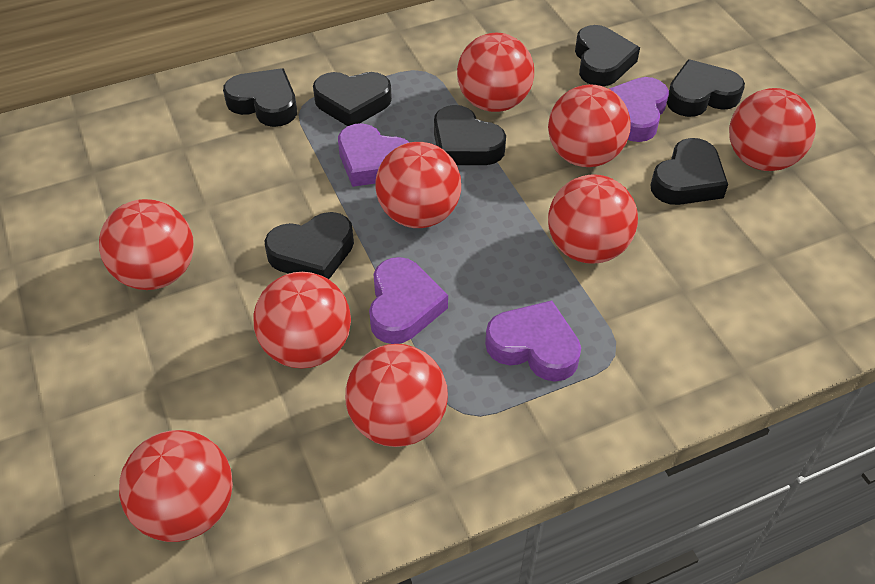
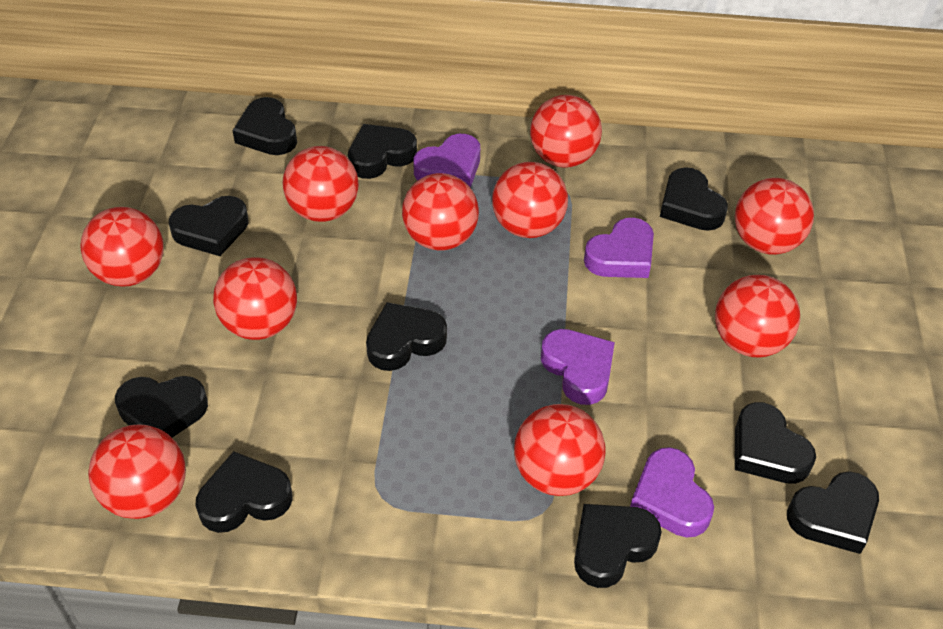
black heart: [223,68,297,127] [264,212,354,279] [313,72,392,126] [434,105,506,165] [575,25,640,86] [651,138,728,205] [667,59,745,117] = 7 -> [115,376,208,437] [169,196,249,256] [196,451,293,533] [232,97,297,155] [348,124,417,179] [366,302,447,371] [574,504,662,588] [660,167,728,231] [735,402,816,484] [787,471,879,554] = 10
red ball: [99,199,194,290] [119,430,233,542] [254,272,351,369] [345,344,448,447] [375,142,461,228] [457,33,534,112] [548,84,631,167] [548,174,638,264] [729,88,816,171] = 9 -> [80,207,164,287] [88,424,186,519] [213,257,297,340] [282,146,359,222] [402,173,479,251] [492,162,568,238] [514,404,605,496] [530,95,602,168] [715,275,800,358] [735,178,814,255] = 10

